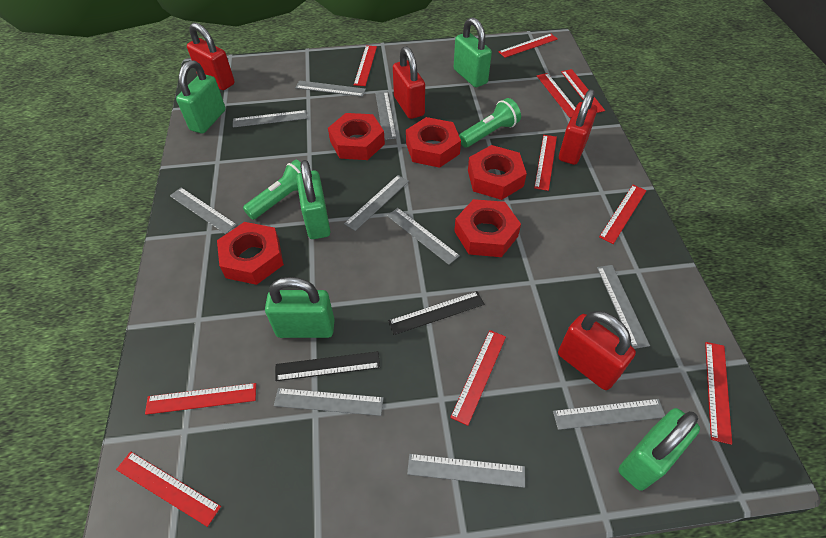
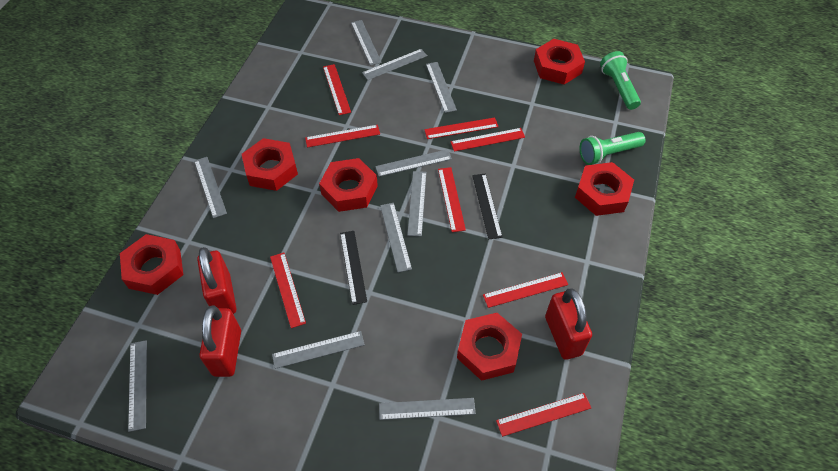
green padlock: [176,60,226,134] [265,277,335,338] [296,160,331,239] [454,17,492,88] [618,408,700,491] = 5 -> none = 0
red nut: [217,222,284,285] [328,113,385,160] [406,117,461,168] [454,199,521,257] [468,145,527,200] = 5 -> [120,234,183,295] [242,138,298,191] [319,158,378,212] [457,313,522,381] [534,39,585,85] [575,162,634,216] = 6
red padlock: [187,23,235,90] [393,46,425,119] [558,311,636,390] [559,89,597,165] = 4 -> [197,247,237,314] [200,305,241,377] [545,288,592,360] = 3
red ruler: [116,451,221,527] [145,383,256,415] [354,45,377,86] [450,330,506,426] [498,34,558,58] [534,135,557,191] [537,73,576,118] [561,69,605,113] [599,185,647,244] [705,342,732,445] = 10 -> [270,253,306,328] [305,125,380,148] [323,64,351,115] [424,117,498,139] [438,167,466,232] [451,128,525,152] [483,272,568,308] [496,393,591,437] = 8

